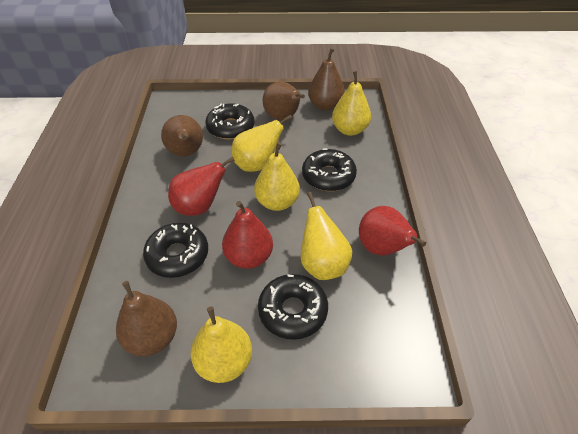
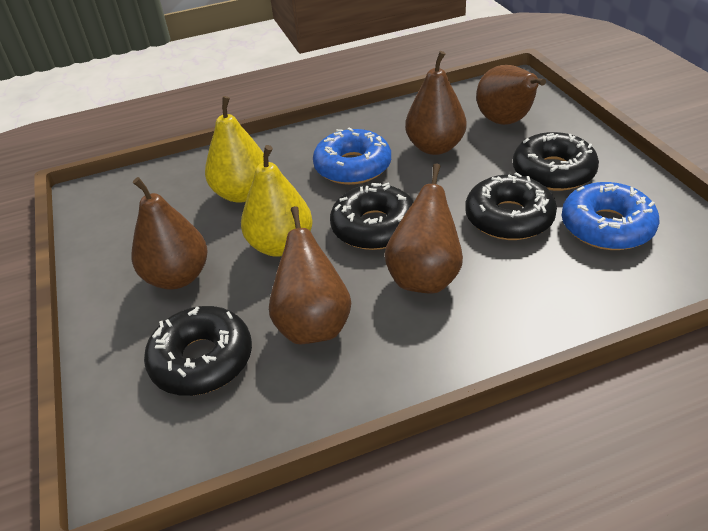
blue donut: none = 0 -> [313,128,391,185] [561,182,659,250] = 2
brown pear: [116,281,177,356] [161,115,203,156] [263,82,305,120] [308,48,345,111] = 4 -> [132,177,208,289] [269,206,351,344] [384,164,463,294] [405,51,467,155] [476,65,546,125] = 5
red pear: [168,157,235,216] [222,201,273,269] [359,206,426,256] = 3 -> none = 0
yellow pear: [190,306,252,383] [231,114,292,172] [254,142,300,211] [300,192,352,280] [332,71,371,136] = 5 -> [205,96,264,203] [241,145,313,257] = 2

